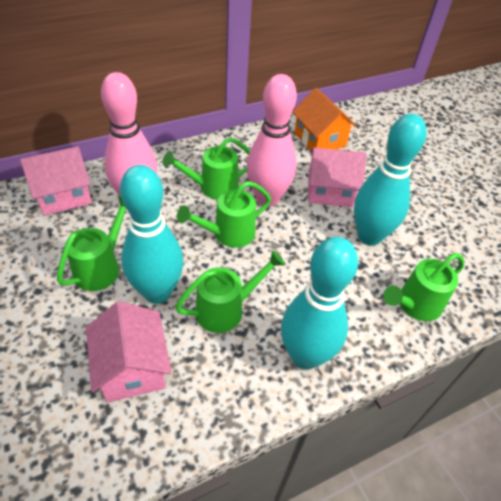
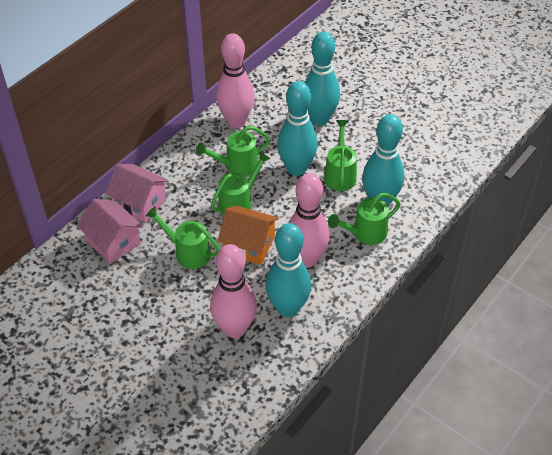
pink bowling pin: [101,72,158,196] [247,74,297,207] = 2 -> [210,244,257,338] [216,33,255,128] [289,173,330,268] = 3
pink house: [20,146,92,216] [86,301,172,403] [308,148,367,207] = 3 -> [77,199,144,264] [105,164,169,223] = 2
turquoise bowling pin: [120,165,184,304] [281,237,358,370] [354,114,427,246] = 3 -> [265,223,311,317] [277,81,318,176] [304,31,340,126] [362,114,404,206] = 4

